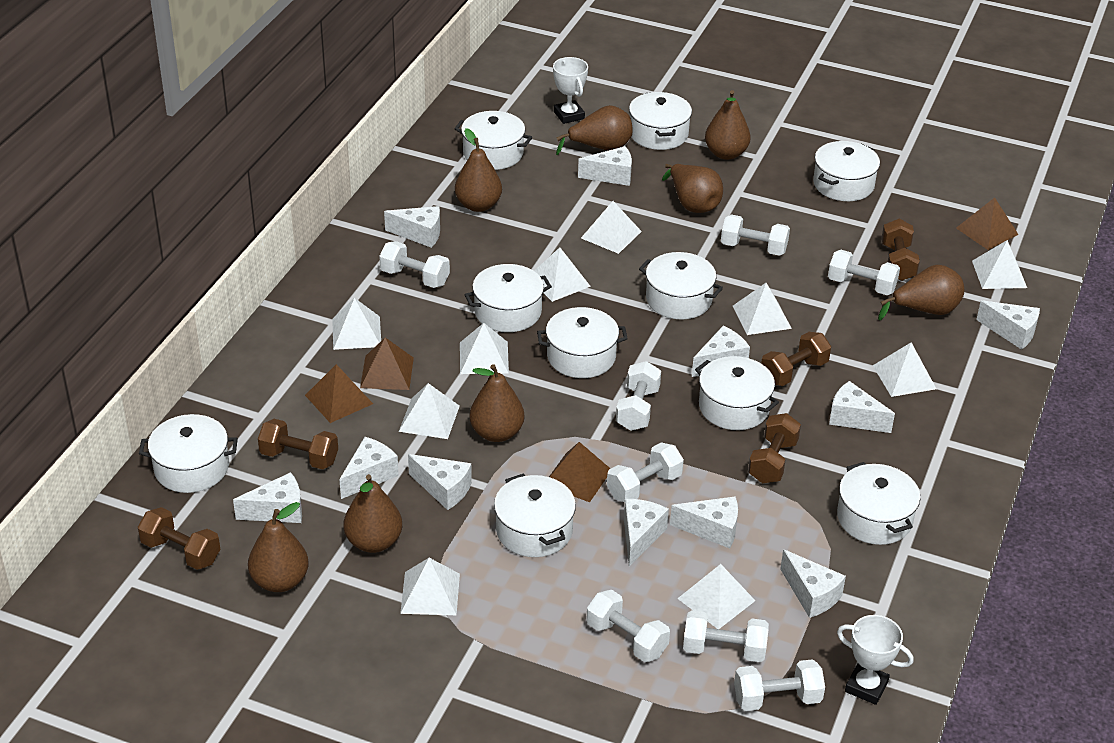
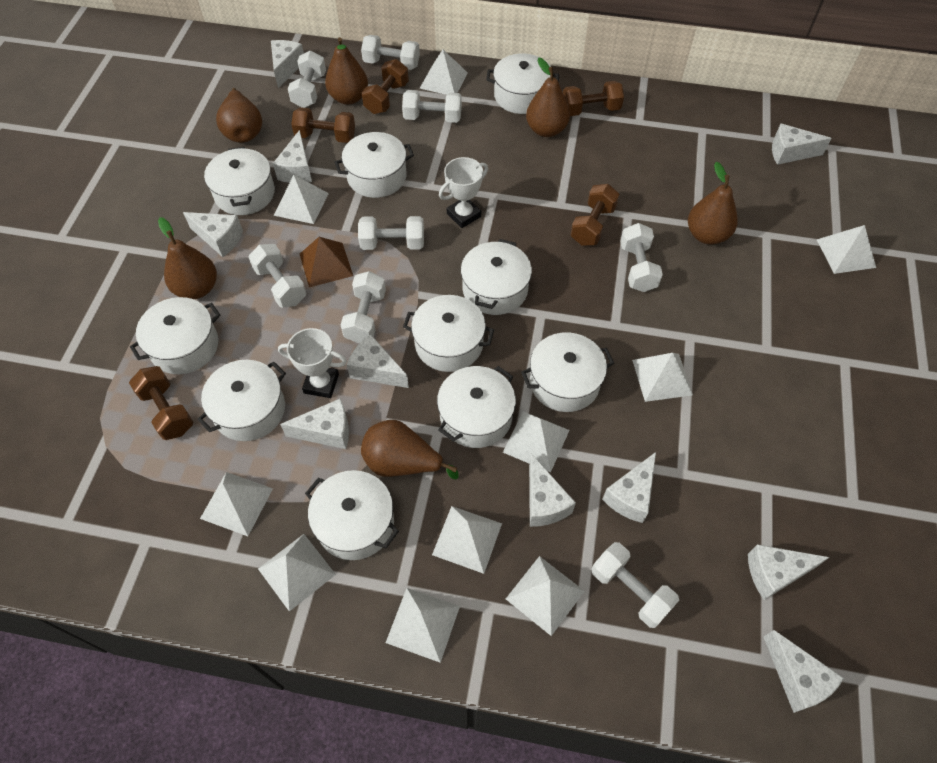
brown pear: [248,502,309,592] [344,474,402,553] [455,128,502,212] [469,364,524,442] [556,105,633,155] [662,164,723,213] [705,90,751,160] [878,265,964,320] = 8 -> [158,217,217,299] [216,88,262,143] [325,37,368,105] [361,420,458,479] [526,58,570,137] [688,162,738,244] = 6
brown pyramid: [305,364,373,423] [360,338,414,390] [549,442,611,502] [956,197,1019,250] = 4 -> [300,237,353,287] = 1
white cheese: [233,472,302,523] [339,437,399,499] [384,206,440,248] [408,454,472,510] [578,146,632,186] [624,499,669,567] [670,496,738,548] [692,326,750,377] [780,549,846,618] [829,381,895,433] [976,300,1040,350] = 11 -> [183,212,243,257] [271,40,304,88] [273,130,312,183] [280,398,349,449] [347,334,409,388] [529,454,576,527] [602,452,656,523] [748,544,829,600] [764,630,844,713] [772,124,832,165] = 10

